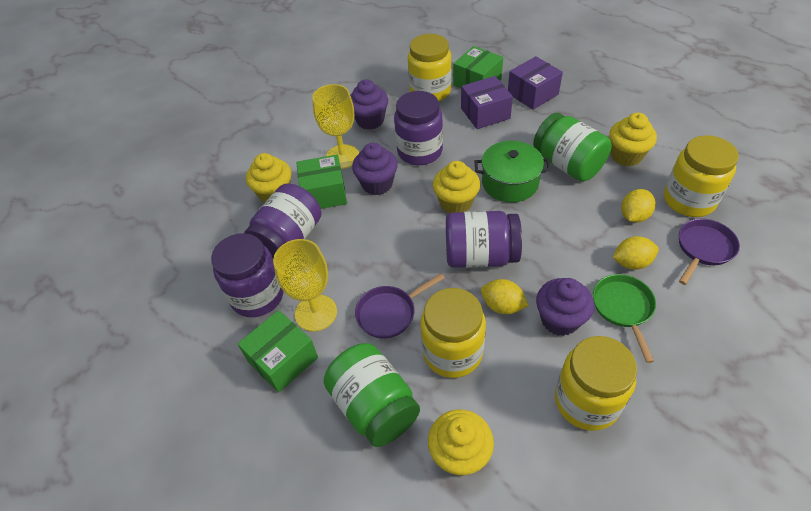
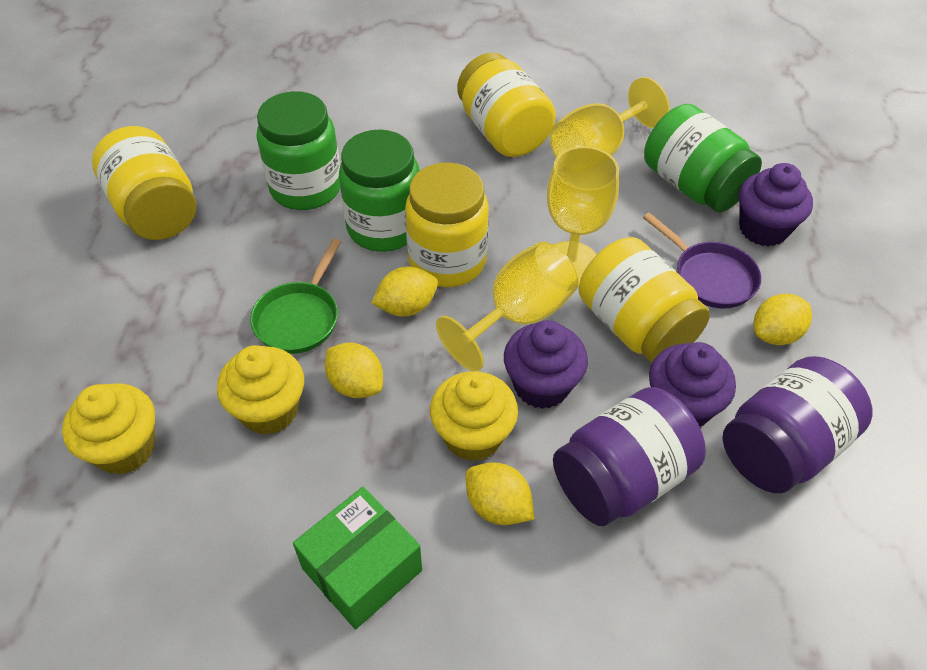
green box: [238,310,318,393] [296,155,347,209] [453,46,503,89] = 3 -> [293,487,422,629] = 1
green jar: [324,343,420,447] [533,113,612,182] = 2 -> [257,91,340,210] [339,130,420,252] [644,104,762,212] = 3
green pot: [475,141,551,203] = 1 -> none = 0
purple box: [461,76,513,129] [508,56,563,110] = 2 -> none = 0
purple jar: [211,233,283,317] [244,184,321,259] [394,91,443,165] [446,211,522,268] = 4 -> [553,387,706,526] [723,356,873,493] = 2
purple pan: [355,273,445,339] [679,219,740,285] = 2 -> [643,213,761,309] = 1
yellow cupcake: [246,153,292,203] [428,409,494,476] [433,161,480,213] [609,113,657,166] = 4 -> [62,383,155,475] [217,345,304,435] [430,371,518,461] = 3
yellow goblet: [273,239,337,331] [312,84,359,169] = 2 -> [436,242,579,371] [547,146,619,286] [550,77,670,157] = 3
yellow lemon: [481,279,529,314] [612,236,659,270] [621,189,655,223] = 3 -> [325,343,383,398] [371,267,438,316] [466,462,535,525] [754,294,812,345] = 4

